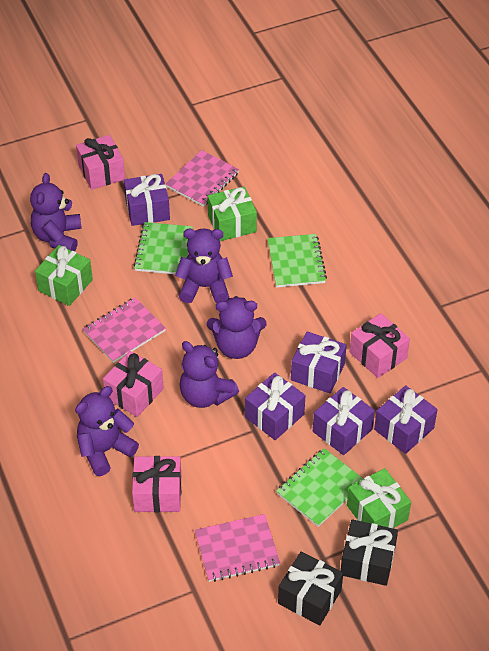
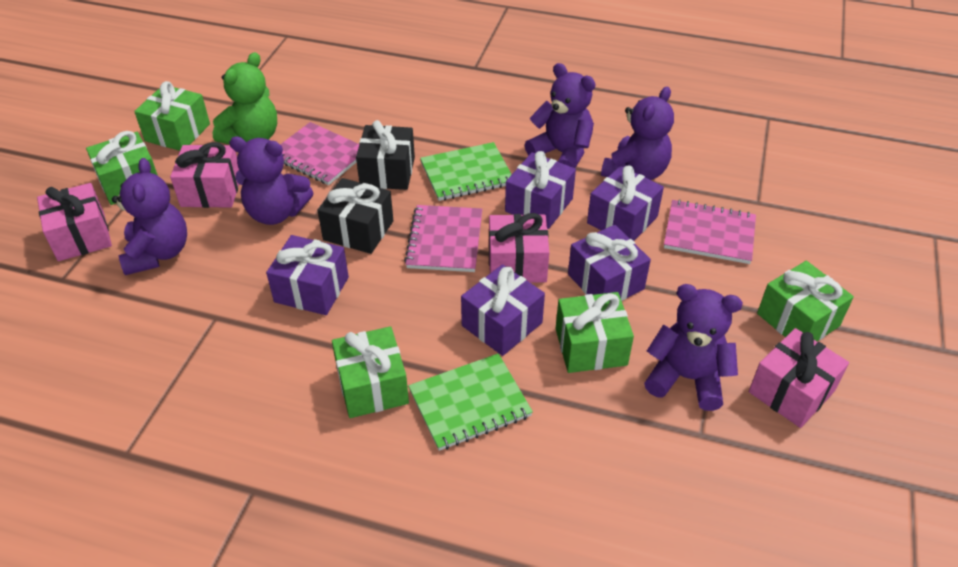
green gift: [35,245,93,306] [208,186,257,241] [347,468,411,528] = 3 -> [86,131,158,205] [134,81,210,151] [332,326,409,418] [556,292,634,373] [757,261,854,341] = 5
green notebook: [134,222,193,274] [267,234,327,288] [276,448,363,527] = 3 -> [408,353,533,451] [420,142,512,201] = 2
green teddy bear: none = 0 -> [213,52,277,144] = 1

